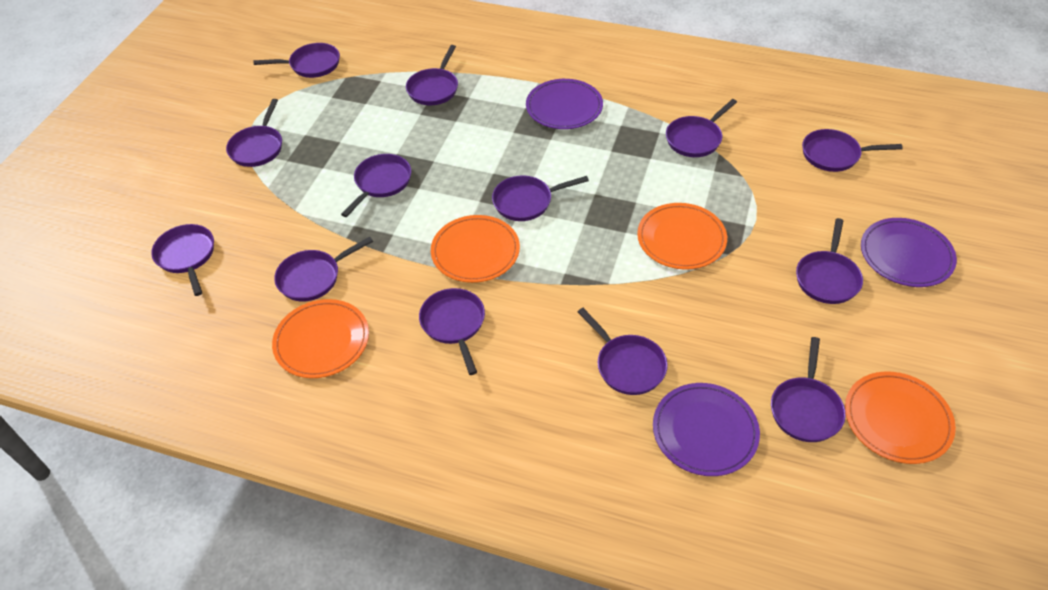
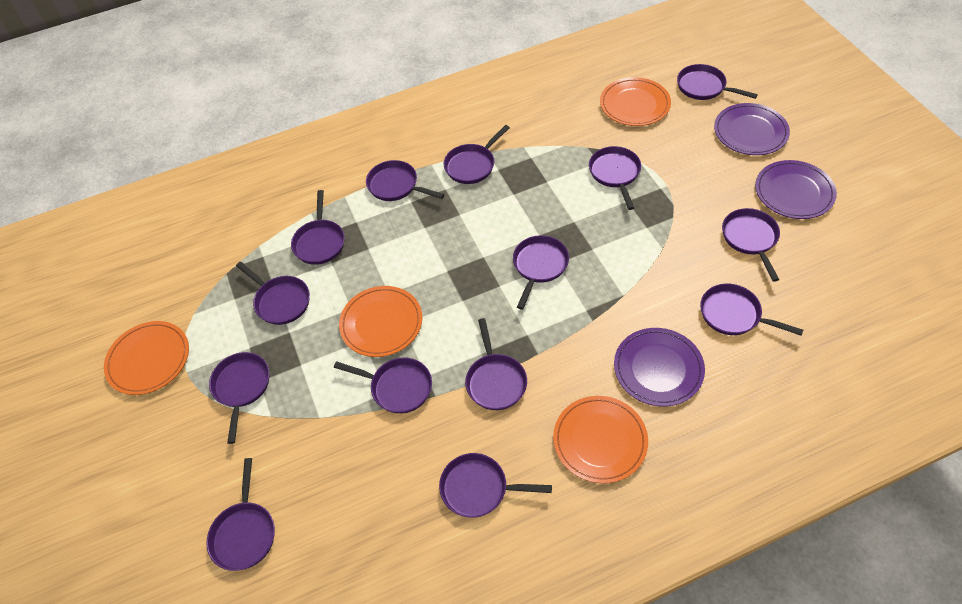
purple pan: [151,224,214,296] [226,99,282,167] [254,43,340,78] [274,237,373,301] [341,154,411,217] [406,45,458,105] [419,288,485,375] [492,175,589,221] [578,308,668,395] [666,99,737,157] [771,337,846,442] [796,218,863,304] [802,129,903,172] = 13 -> [206,458,275,571] [209,352,269,444] [236,262,310,325] [291,190,345,265] [334,358,432,414] [366,160,444,201] [439,453,552,518] [444,125,510,184] [465,318,527,410] [513,235,569,310] [589,146,641,210] [677,64,758,100] [700,284,803,336] [722,208,780,282] = 14

